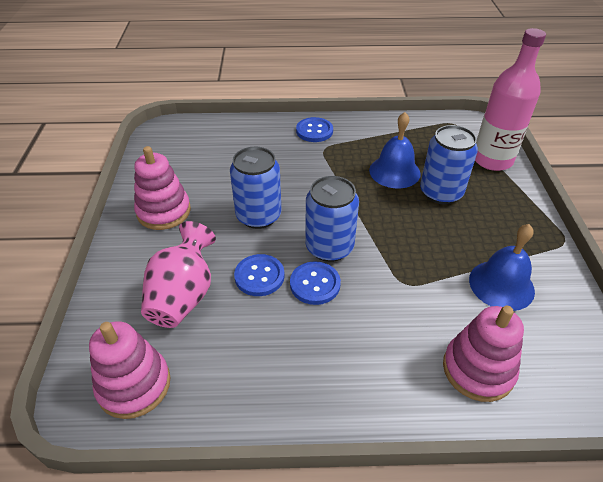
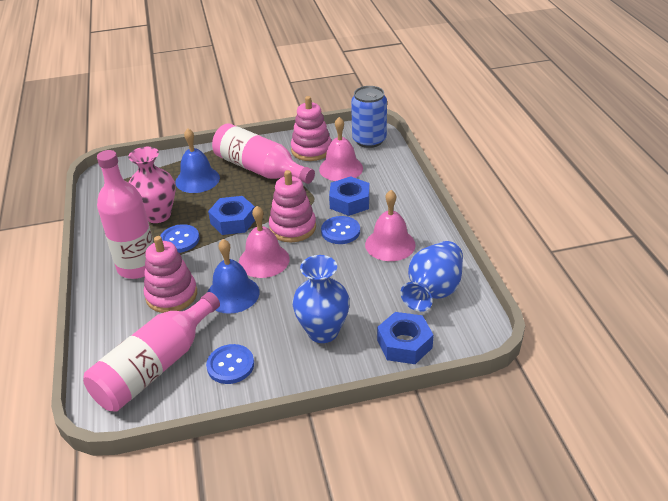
blue can: [230,147,281,229] [305,176,359,262] [420,125,478,204] = 3 -> [351,86,387,148] = 1
blue nut: none = 0 -> [208,196,255,235] [329,176,370,216] [377,312,433,364] = 3
blue vase: none = 0 -> [292,255,350,343] [400,241,463,312] = 2
pink bell: none = 0 -> [239,206,290,278] [319,117,363,181] [365,190,416,261] = 3
pink bottle: [475,28,546,171] = 1 -> [83,292,220,412] [97,150,154,279] [212,123,315,184] = 3

